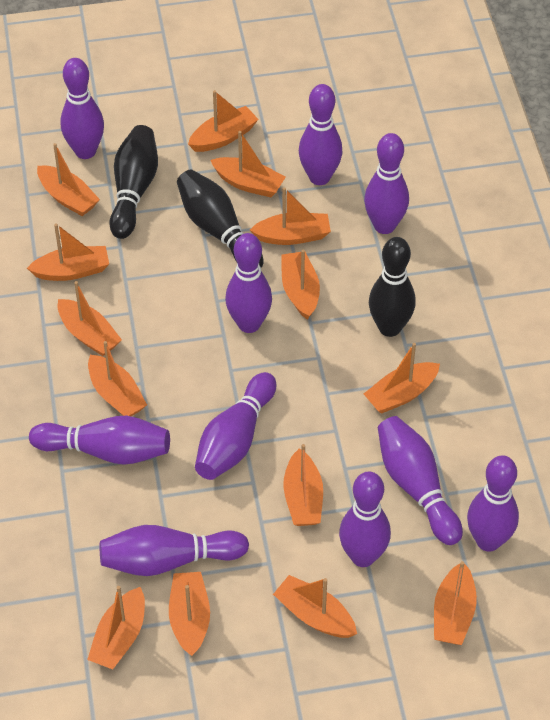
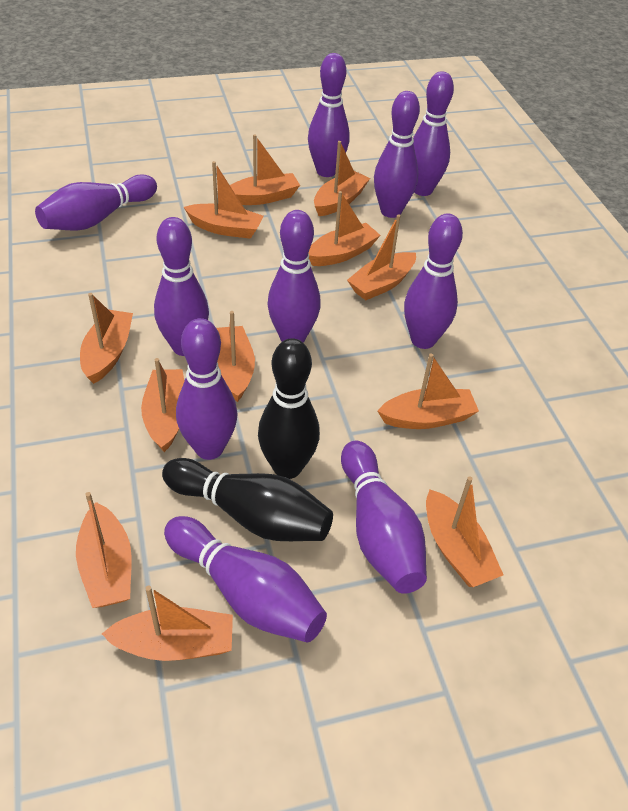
black bowling pin: [109,125,158,239] [177,170,264,268] [369,237,416,337] = 3 -> [162,458,333,541] [258,338,320,479] = 2
orange boat: [27,223,109,281] [37,143,100,216] [58,281,122,356] [87,586,145,670] [88,341,147,416] [169,572,210,656] [188,90,259,152] [210,131,285,197] [250,187,331,245] [273,575,357,638] [281,250,320,320] [283,444,323,526] [364,343,440,414] [434,561,477,645] = 14 -> [76,492,132,608] [80,293,133,384] [102,585,233,661] [141,358,185,452] [184,161,264,239] [216,311,255,402] [230,134,300,205] [309,191,380,266] [314,141,370,216] [347,215,416,300] [378,353,479,429] [426,476,503,587] = 12

